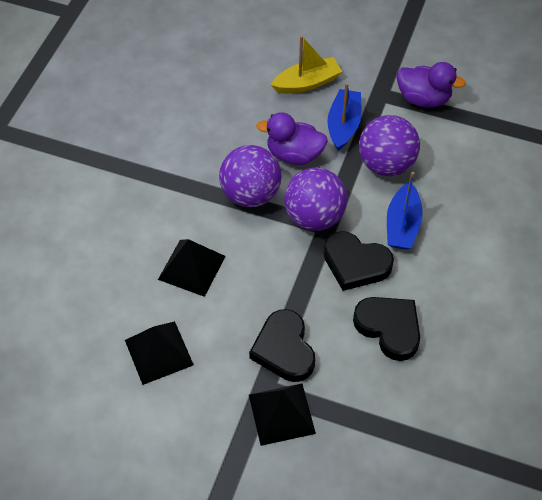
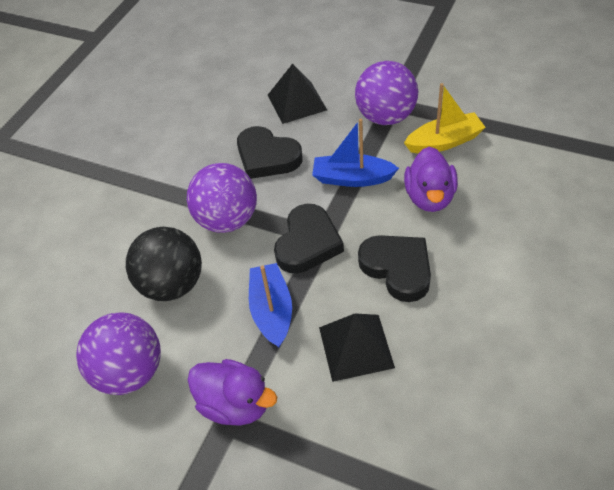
black ball: none = 0 -> [126,227,202,301] = 1
black pyramid: [125,321,194,385] [158,239,226,297] [249,384,316,446] = 3 -> [268,64,327,124] [319,314,395,382] = 2

